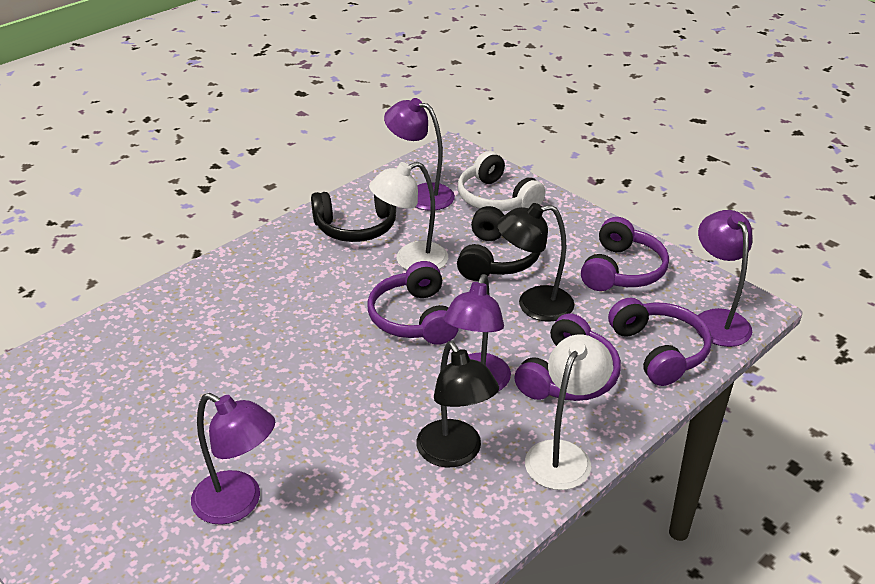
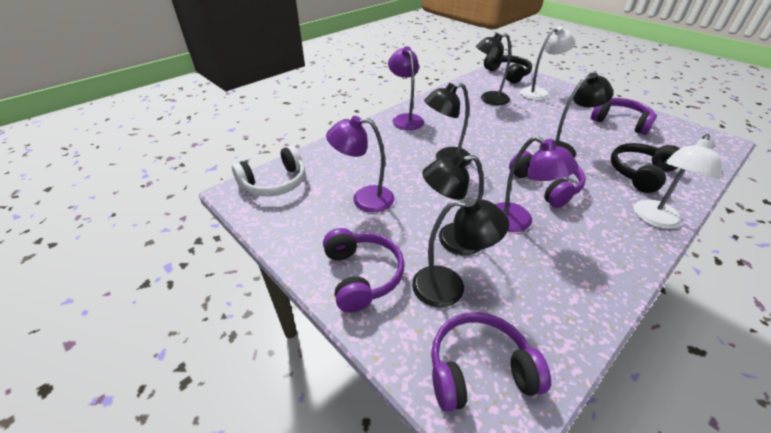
black lamp: [416,341,499,467] [497,203,575,321] = 2 -> [412,197,509,308] [422,153,484,255] [424,83,472,167] [476,33,511,105] [539,72,614,158] = 5
purple lamp: [191,393,275,525] [384,98,455,210] [443,274,511,391] [696,210,752,347] = 4 -> [326,116,395,212] [388,46,424,130] [495,136,579,232] = 3

